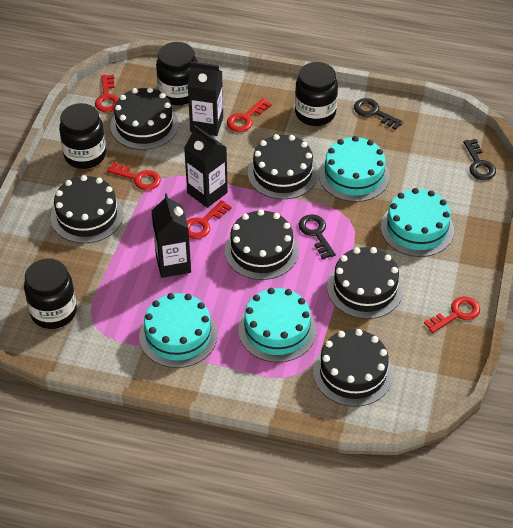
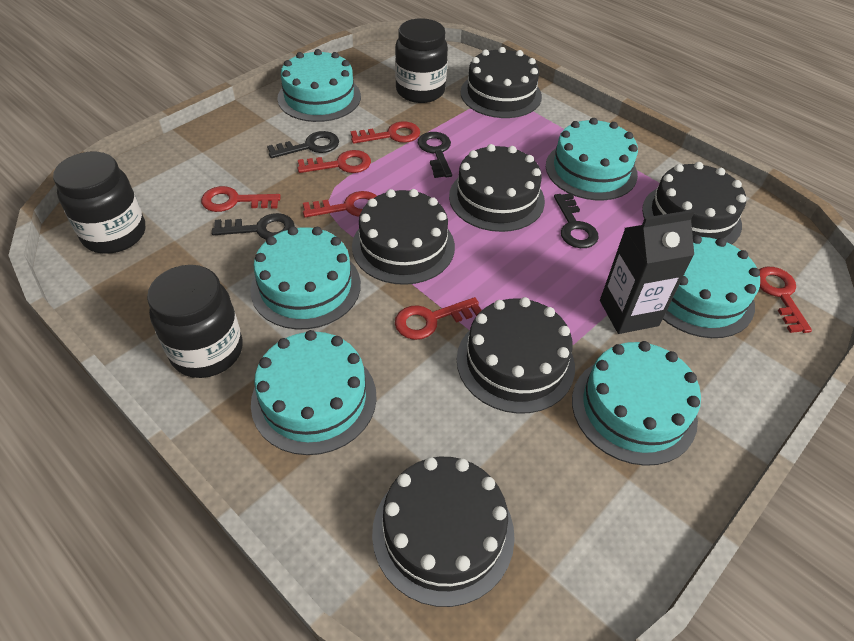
black carton: [152,193,191,278] [184,125,228,208] [187,61,223,136] = 3 -> [600,210,694,334] = 1
black jar: [24,258,77,329] [59,103,106,169] [156,42,197,105] [295,62,338,126] = 4 -> [53,152,145,254] [147,265,243,378] [395,18,448,103] = 3
black key: [298,214,336,259] [354,98,403,130] [463,139,496,180] = 3 -> [212,213,295,240] [267,131,339,158] [418,132,452,178] [554,193,599,248] = 4
red key: [95,75,119,112] [107,162,161,190] [187,200,232,239] [227,98,271,132] [424,297,480,333] = 5 -> [201,186,281,212] [298,150,371,173] [303,191,377,218] [351,121,420,144] [395,297,482,340] [759,267,812,333] = 6
turquoise cake: [139,293,218,368] [238,288,316,362] [319,136,389,202] [381,188,454,257] = 4 -> [250,226,361,329] [251,330,377,455] [277,49,361,122] [546,118,638,200] [572,341,701,466] [663,235,760,338] = 6

